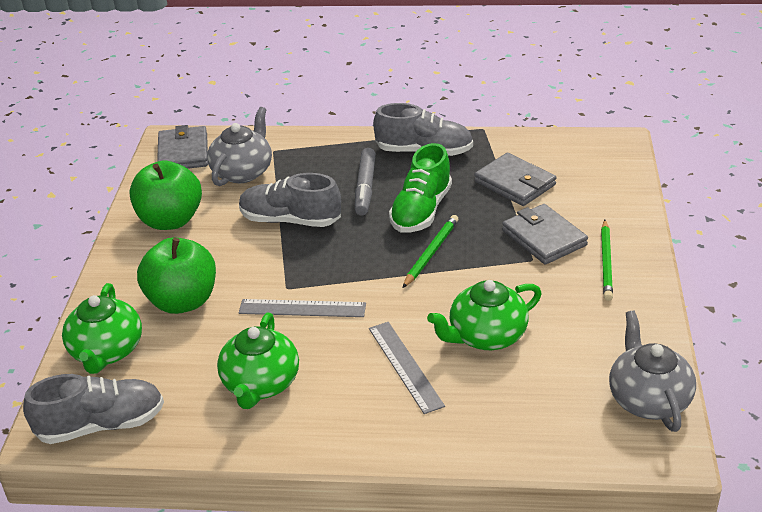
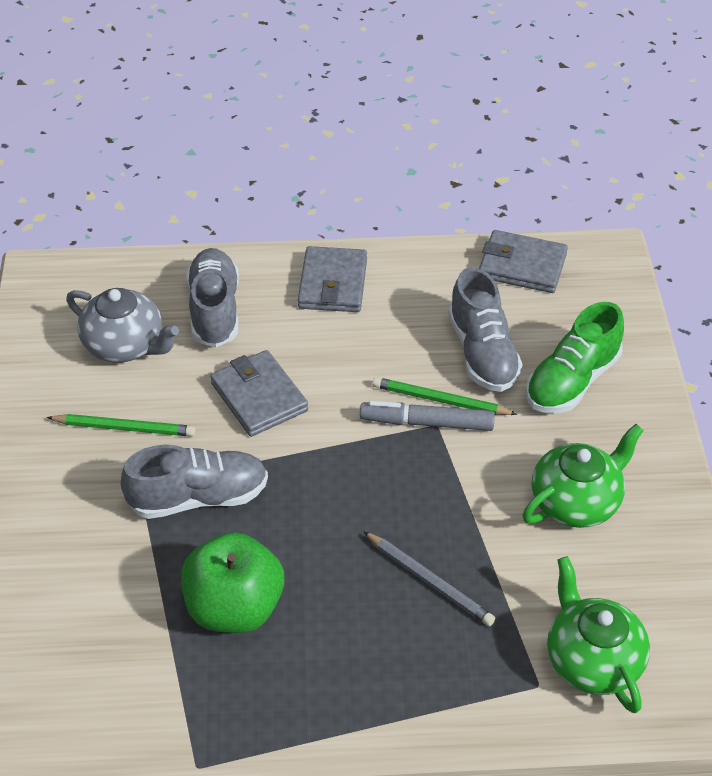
green apple: [130,161,202,230] [137,237,216,314] = 2 -> [181,532,284,633] = 1
green teapot: [62,283,142,374] [217,313,299,409] [427,280,542,350] = 3 -> [522,424,644,528] [547,556,650,713] = 2
grey pencil: none = 0 -> [363,531,495,626] = 1
grey ruler: [239,299,366,317] [369,322,445,414] = 2 -> none = 0
grey teapot: [207,107,272,186] [609,311,696,432] = 2 -> [66,288,179,363] = 1

